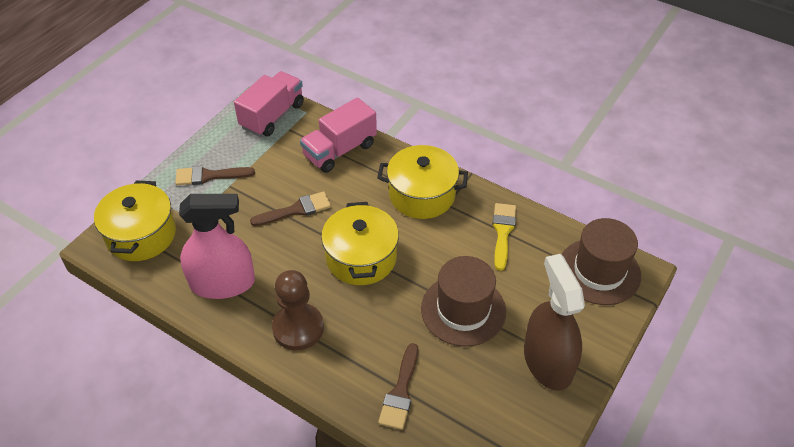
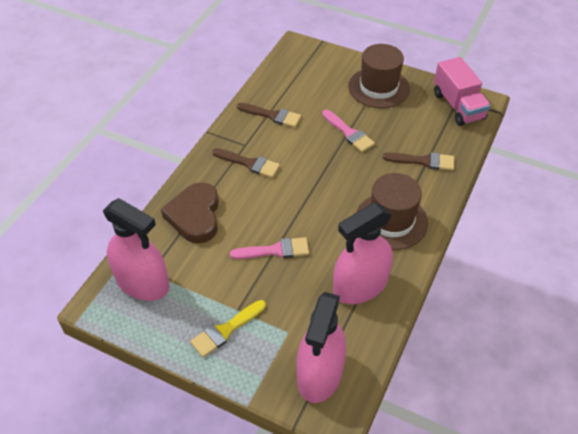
brown heart: none = 0 -> [161,182,219,243] = 1
brown pawn: [272,270,324,350] = 1 -> none = 0
brown spray bottle: [524,254,585,391] = 1 -> none = 0
pink brush: none = 0 -> [230,237,309,259] [322,110,375,152] = 2
pink spray bottle: [179,194,255,299] = 1 -> [103,198,169,301] [296,292,346,403] [333,203,393,304] = 3
pink truck: [234,71,304,136] [300,97,377,173] = 2 -> [434,57,491,126] = 1
yellow pot: [94,180,176,261] [321,202,399,285] [377,145,468,219] = 3 -> none = 0

